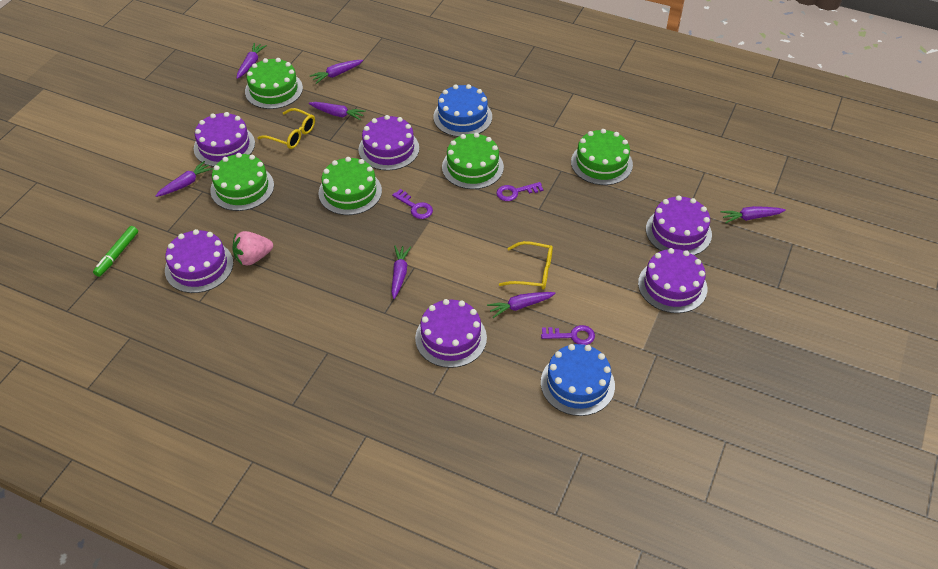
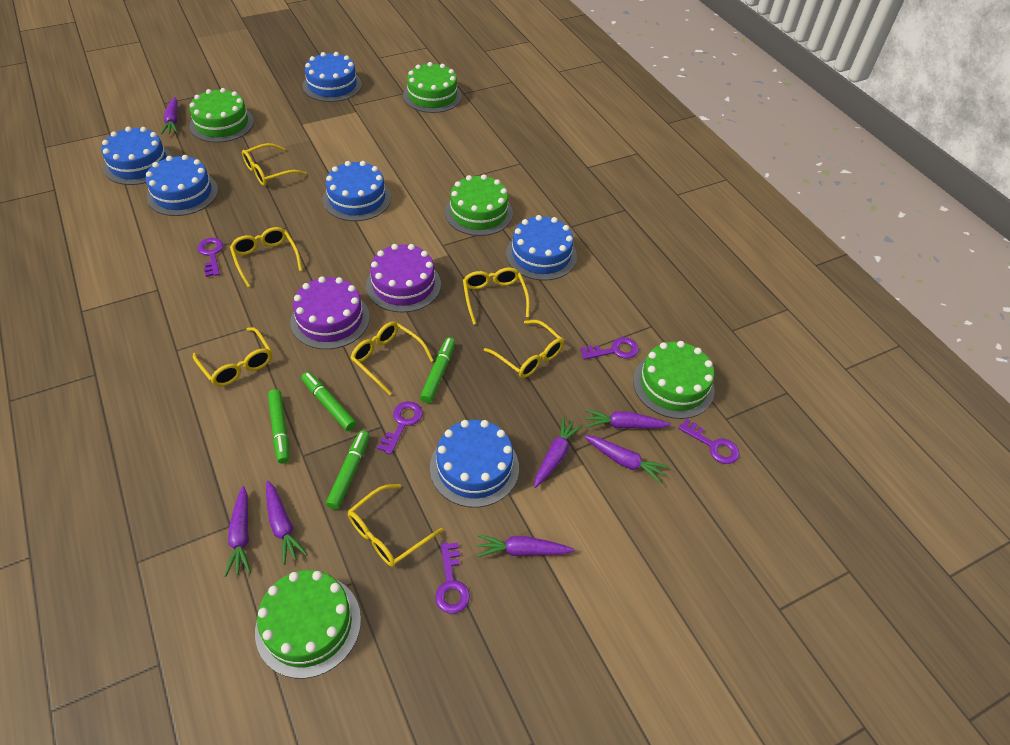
blue cake: [433,84,492,137] [541,344,615,416] = 2 -> [101,127,173,185] [145,155,218,216] [303,52,362,102] [323,161,391,221] [430,420,519,507] [506,215,577,281] = 6
green marker: [93,226,138,277] = 1 -> [268,389,290,464] [301,372,357,431] [326,430,370,510] [420,337,455,403] = 4
pink strawberry: [232,231,273,265] = 1 -> none = 0
purple cake: [165,229,233,293] [194,112,255,167] [358,115,419,171] [415,299,487,368] [638,248,707,313] [646,195,712,255] = 6 -> [290,276,370,349] [366,244,441,313] = 2
purple key: [392,189,433,219] [496,182,544,201] [541,325,595,345] = 3 -> [197,238,223,277] [377,401,423,455] [435,542,470,613] [580,337,639,360] [678,419,739,464] = 5
yellow glasses: [257,108,315,149] [499,241,553,290] = 2 -> [193,327,272,386] [230,227,303,287] [242,143,306,186] [348,484,443,567] [351,321,434,396] [463,268,530,325] [484,320,564,378] = 7

